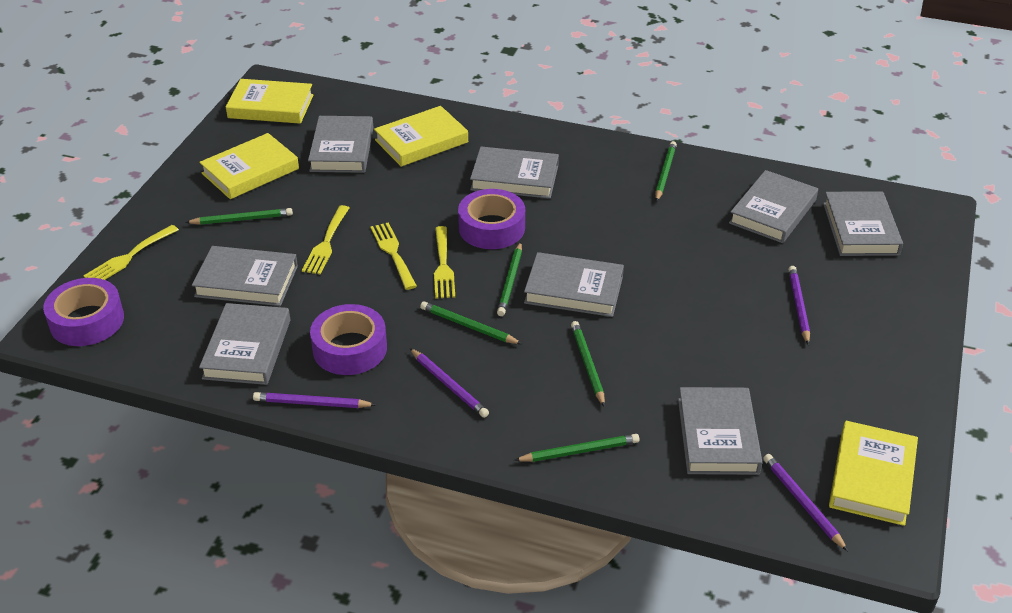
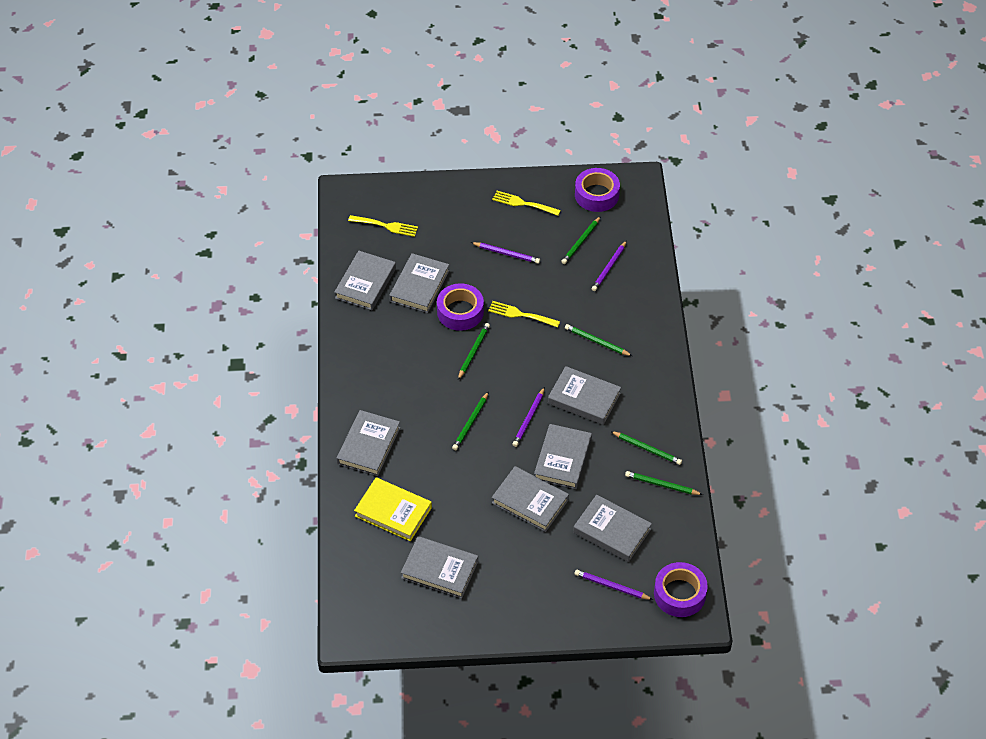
yellow book: [199,133,299,199] [226,79,314,124] [374,106,468,167] [829,421,918,526] = 4 -> [354,477,432,541] = 1
yellow fork: [84,225,179,280] [302,205,349,275] [370,222,417,290] [434,226,455,299] = 4 -> [348,215,418,237] [488,301,560,327] [492,191,561,216] = 3

